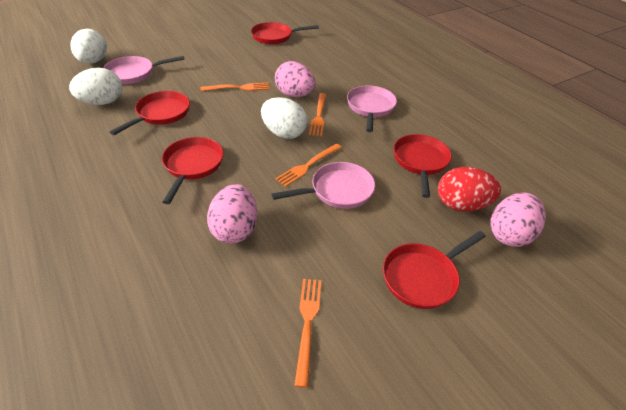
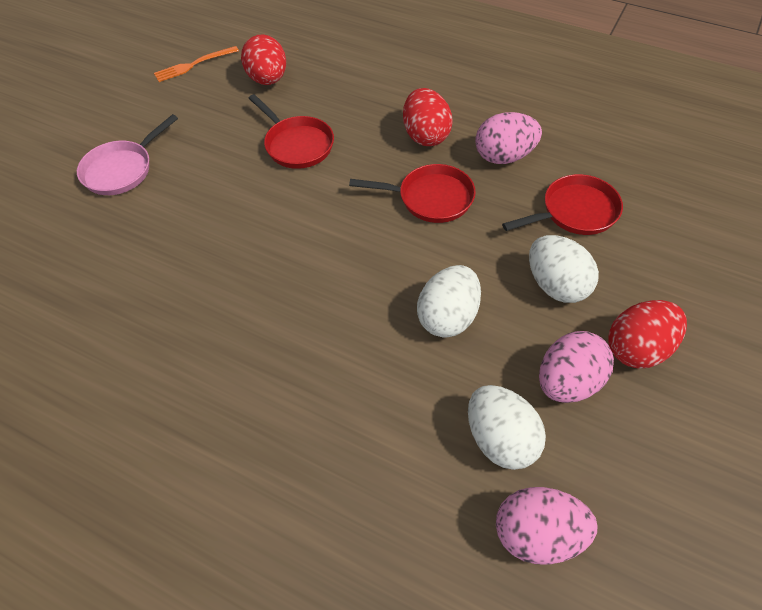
orange fork: [201,83,270,91] [275,144,342,187] [294,279,321,388] [309,93,326,136] = 4 -> [154,46,239,82] = 1
pink pan: [103,56,185,84] [271,162,375,209] [347,86,397,132] = 3 -> [77,114,178,195] = 1
red egg: [438,167,501,212] = 1 -> [241,34,286,85] [403,88,453,146] [609,300,687,369] = 3
red pan: [110,91,190,135] [162,137,223,204] [251,22,319,45] [383,231,486,309] [393,134,452,198] = 5 -> [248,94,334,169] [349,164,476,223] [502,174,623,235] = 3

